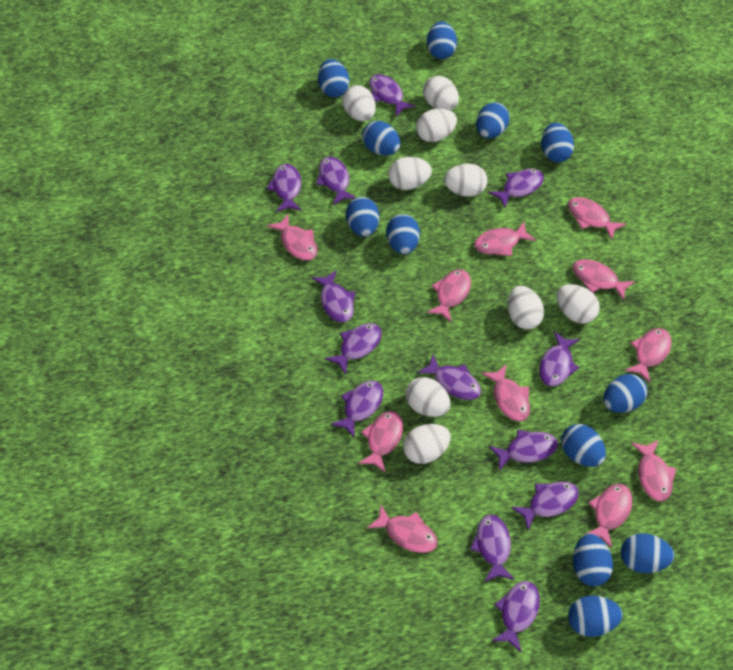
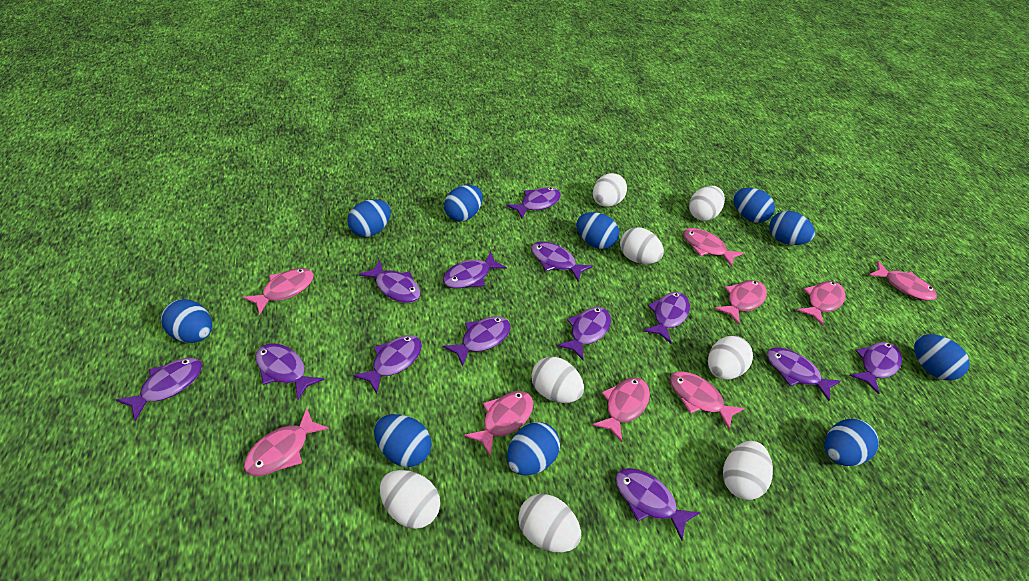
blue egg: [318,59,349,97] [346,197,379,237] [362,121,401,155] [386,214,420,254] [427,21,457,59] [476,102,510,138] [541,123,574,162] [561,424,606,467] [568,596,622,637] [573,534,613,586] [603,374,647,413] [621,533,674,573] = 12 -> [161,299,212,343] [348,199,391,237] [374,414,432,467] [444,185,483,222] [507,422,560,475] [576,212,619,249] [734,188,775,223] [769,211,815,245] [825,418,879,466] [914,334,970,380] = 10
pink fish: [267,214,318,261] [358,411,403,473] [367,505,437,553] [427,269,471,323] [474,222,536,256] [481,365,530,421] [568,197,626,240] [572,259,635,300] [585,484,632,548] [625,328,672,383] [631,440,676,501] = 11 -> [243,268,314,315] [244,408,329,476] [464,391,534,457] [592,377,650,442] [670,371,745,430] [683,228,743,267] [715,280,767,324] [797,281,846,326] [869,261,937,301] = 9
white egg: [342,85,376,121] [388,157,432,190] [403,424,451,464] [405,377,451,417] [416,108,457,142] [423,76,459,110] [444,164,488,197] [507,286,544,329] [556,284,600,324] = 9 -> [380,470,440,529] [518,494,581,552] [531,357,584,403] [593,173,627,207] [620,227,664,264] [689,186,725,221] [708,336,753,379] [723,441,773,500] = 8

